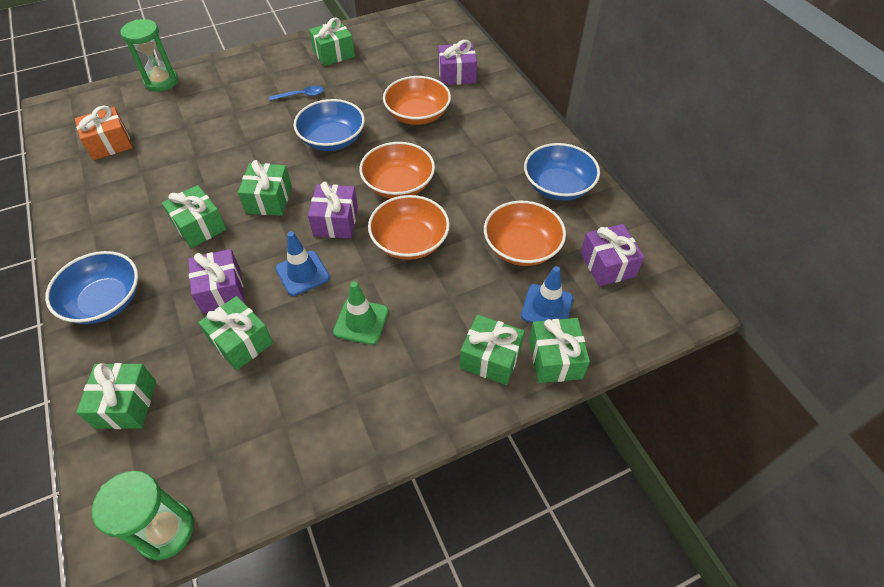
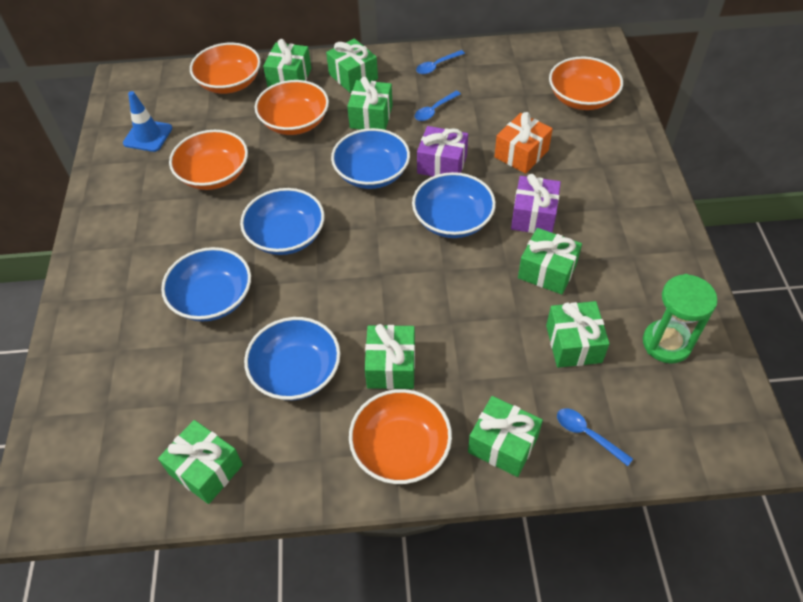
blue bowl: [45,251,138,324] [294,99,365,151] [524,143,600,201] = 3 -> [161,247,251,321] [240,188,324,255] [244,317,340,400] [331,128,410,189] [412,172,496,238] = 5
blue spoon: [269,86,324,101] = 1 -> [415,91,461,121] [416,50,465,74] [557,408,633,466] = 3
blue traffic cone: [275,231,330,296] [521,266,573,323] = 2 -> [123,91,172,152] = 1
green gift: [76,363,156,429] [162,185,226,248] [198,296,273,370] [238,160,292,216] [309,17,355,66] [460,314,525,385] [529,318,590,383] = 7 -> [158,420,243,504] [263,39,311,87] [326,38,378,93] [347,77,393,130] [365,324,415,389] [468,396,543,477] [518,228,582,295] [546,301,610,368] = 8
green hourglass: [92,471,194,561] [121,19,178,92] = 2 -> [643,274,717,364] = 1
green traffic cone: [333,281,389,345] = 1 -> none = 0
orange bowl: [359,142,435,199] [368,195,450,260] [383,76,451,125] [484,201,566,266] = 4 -> [169,130,248,190] [190,43,261,94] [255,80,329,135] [349,389,452,484] [549,56,623,110] = 5
purple gift: [188,249,245,314] [308,181,358,238] [438,40,477,85] [580,224,644,286] = 4 -> [417,126,468,176] [511,174,561,233] = 2

